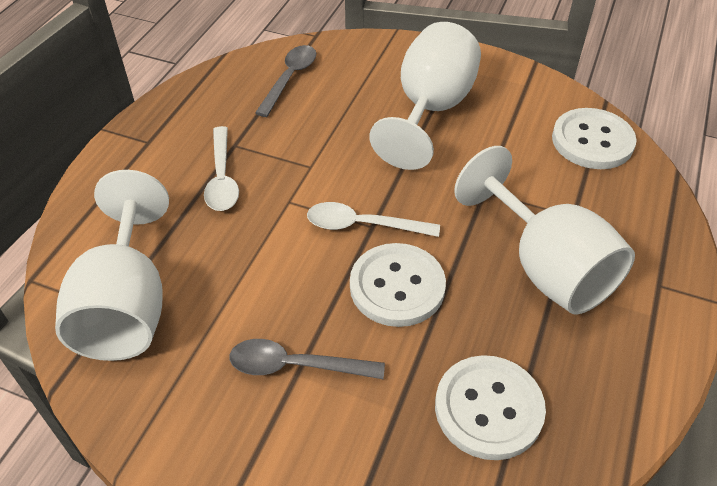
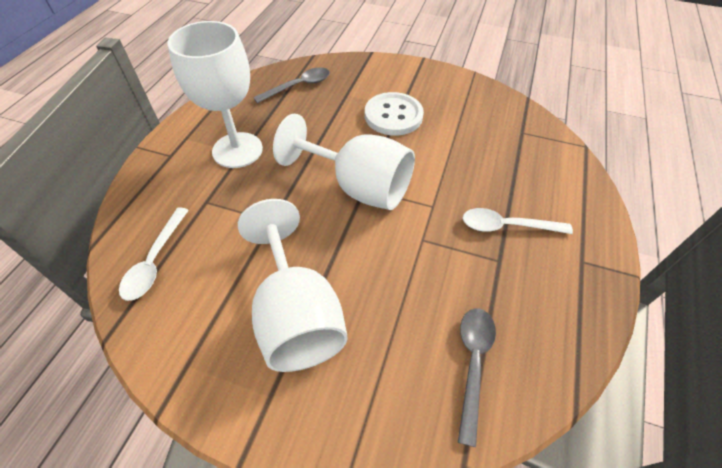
white button: [350,243,446,327] [435,355,546,460] [552,108,636,169] = 3 -> [365,92,424,136] = 1

